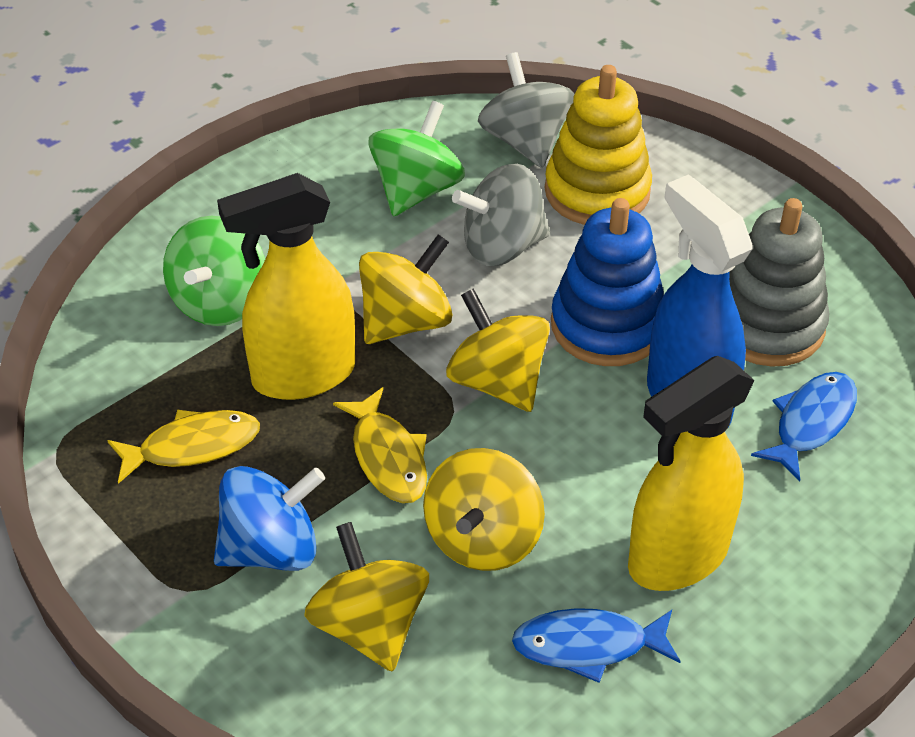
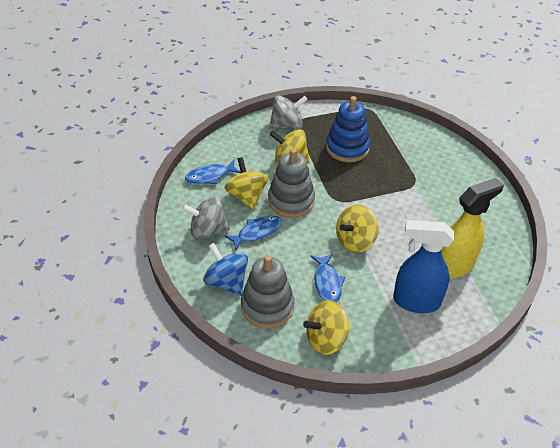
blue fish: [512,608,681,683] [751,372,857,482] = 2 -> [185,160,241,184] [224,216,282,250] [310,254,346,302] = 3
green spinning top: [163,216,265,326] [369,101,465,216] = 2 -> none = 0
grey stacking toy: [729,198,829,367] = 1 -> [241,255,295,328] [268,148,315,217] = 2
yellow fish: [107,409,260,484] [333,387,427,503] = 2 -> none = 0
yellow spray bottle: [217,173,355,400] [628,356,755,591] = 2 -> [441,178,504,278] = 1
yellow stacking toy: [545,65,652,225] = 1 -> none = 0

